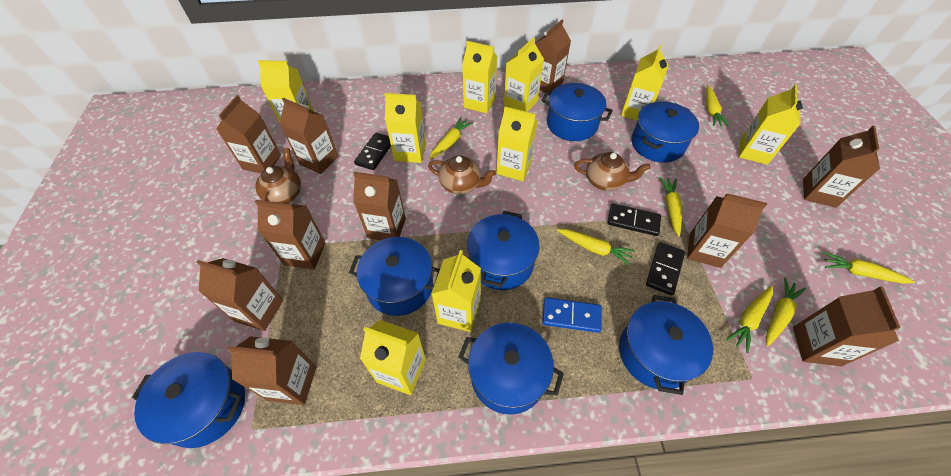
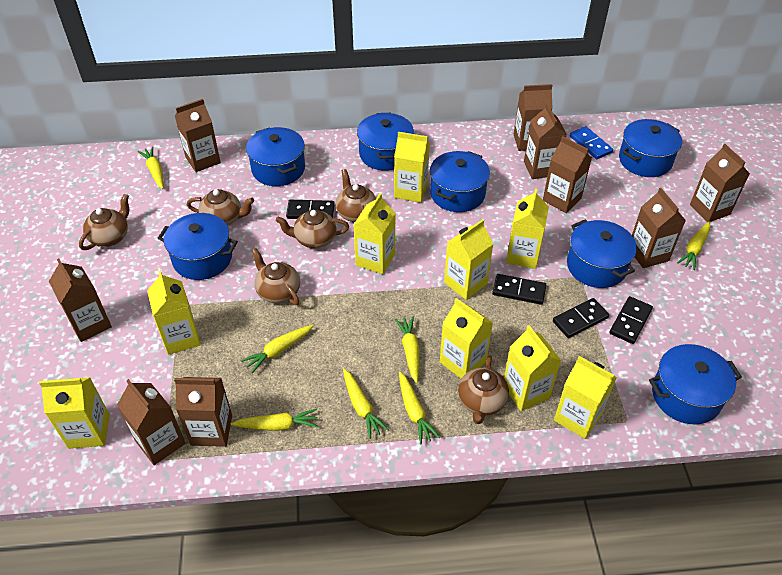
black domino: [354,133,391,170] [607,203,661,236] [646,242,685,295] = 3 -> [286,200,335,219] [492,274,546,305] [553,298,609,338] [609,296,653,344] = 4
brown carton: [197,258,283,331] [216,95,281,173] [227,336,316,405] [255,200,326,270] [279,98,339,174] [353,172,406,240] [535,20,571,95] [687,193,767,268] [793,286,901,366] [803,126,880,208] = 10 -> [49,259,112,342] [117,379,185,465] [174,377,232,447] [175,99,221,172] [514,84,553,151] [524,103,567,179] [543,136,592,213] [632,188,686,268] [690,144,750,222] = 9
brown teapot: [255,148,301,203] [428,155,496,194] [574,152,650,191] = 3 -> [79,193,129,250] [187,189,254,226] [252,248,300,305] [276,210,349,248] [336,169,376,222] [458,355,509,424] = 6

